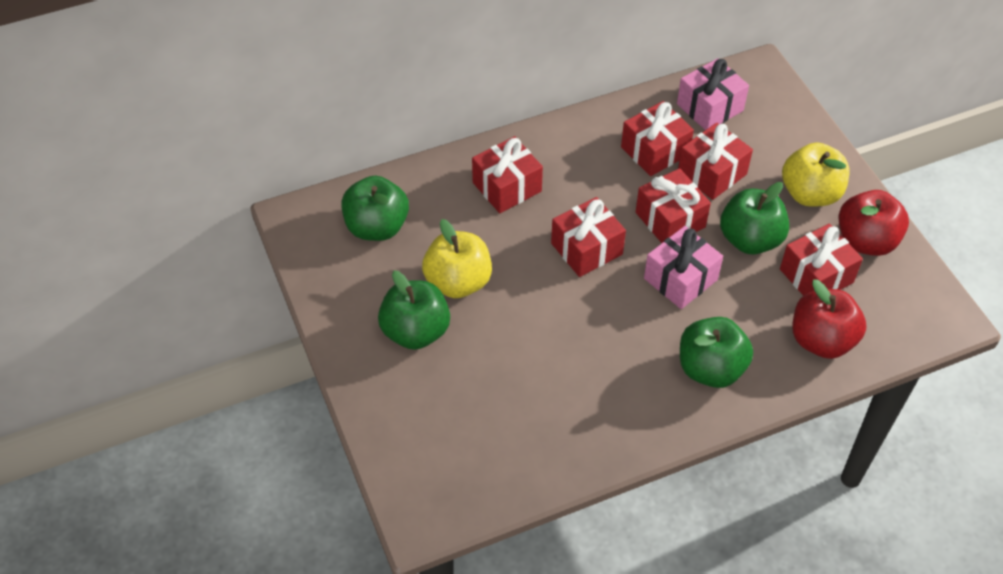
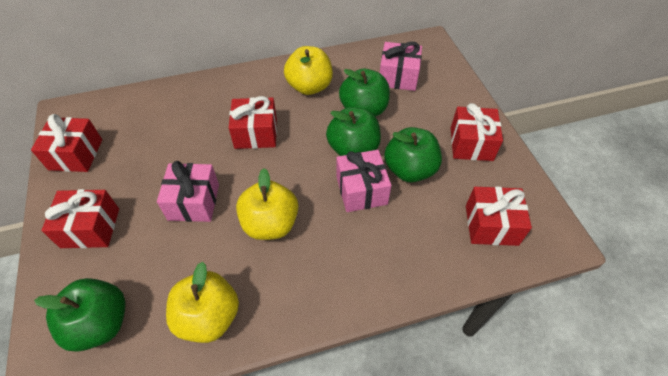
pink gift: [644,226,723,309] [677,58,749,130] = 2 -> [157,161,219,222] [336,150,391,212] [380,41,422,91] = 3
red apple: [793,279,866,359] [839,190,909,256] = 2 -> none = 0
red gift: [472,136,543,213] [551,197,626,277] [621,101,694,176] [636,168,711,243] [678,122,753,200] [780,224,863,296] = 6 -> [31,114,102,172] [41,189,119,248] [229,96,277,149] [451,103,503,161] [466,187,532,246] = 5
yellow apple: [422,219,492,298] [782,142,850,206] = 2 -> [166,262,239,343] [236,168,298,240] [284,46,333,95] = 3

